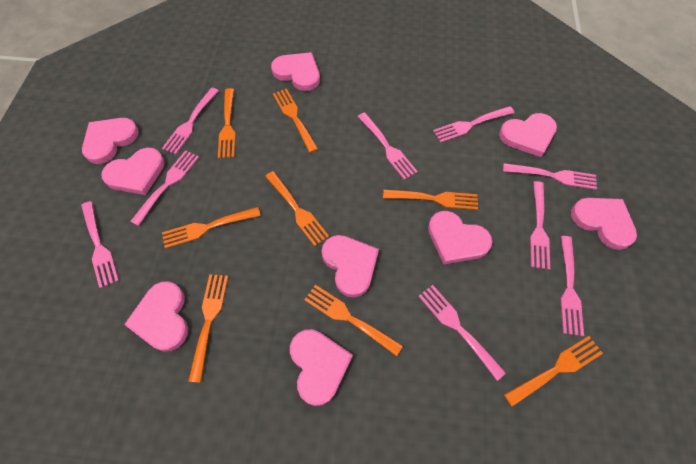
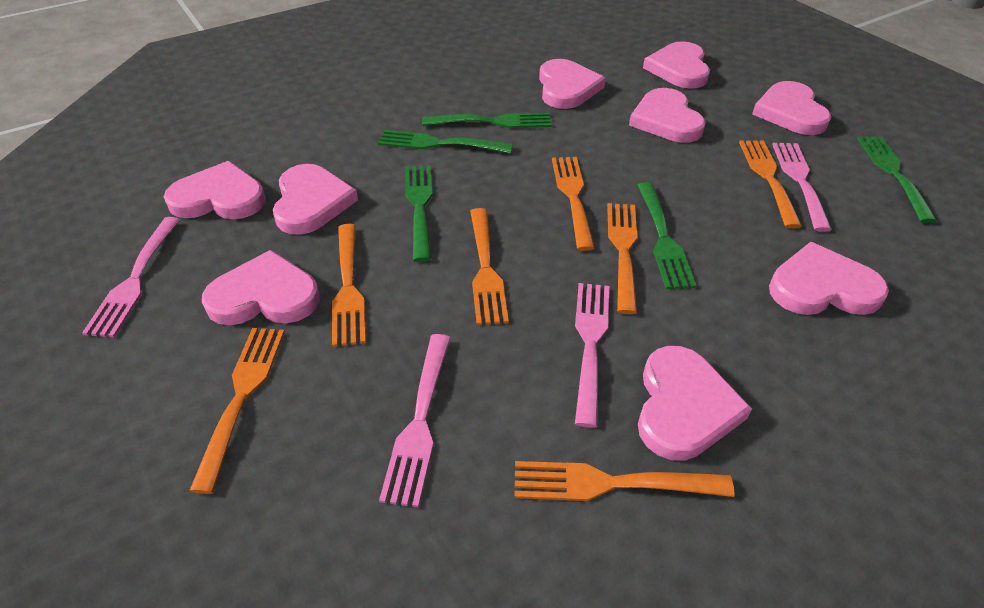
green fork: none = 0 -> [378,130,513,153] [405,165,433,262] [422,113,552,128] [638,182,697,289] [857,136,937,223] = 5
orange fork: [162,207,261,248] [188,274,228,383] [218,88,236,158] [265,171,329,246] [273,89,318,153] [304,285,403,356] [383,190,478,210] [504,336,603,407] = 8 -> [189,328,285,494] [332,224,366,347] [470,208,509,325] [514,461,735,501] [552,157,595,251] [607,203,638,314] [739,140,802,228] = 7
pink fork: [81,201,119,288] [130,150,199,226] [162,87,219,154] [358,112,418,180] [418,285,506,381] [433,106,514,143] [503,163,597,190] [530,181,550,270] [561,236,584,336] = 9 -> [82,217,180,337] [379,334,451,507] [575,283,609,428] [772,143,832,232] = 4

